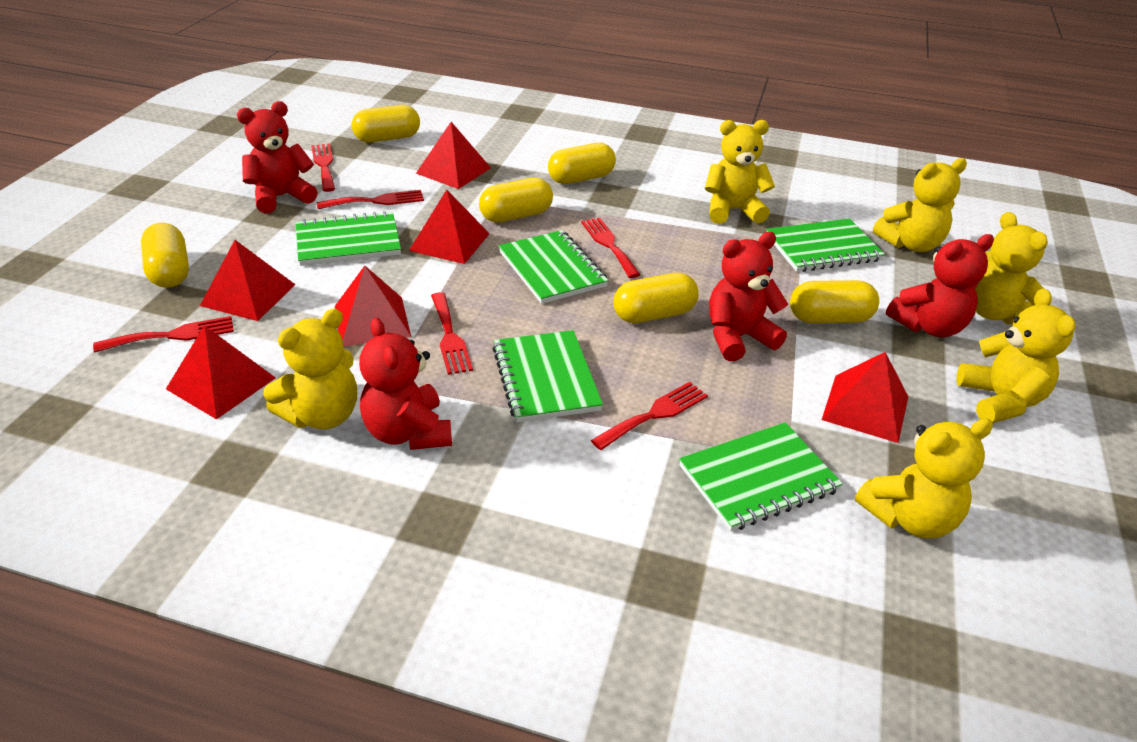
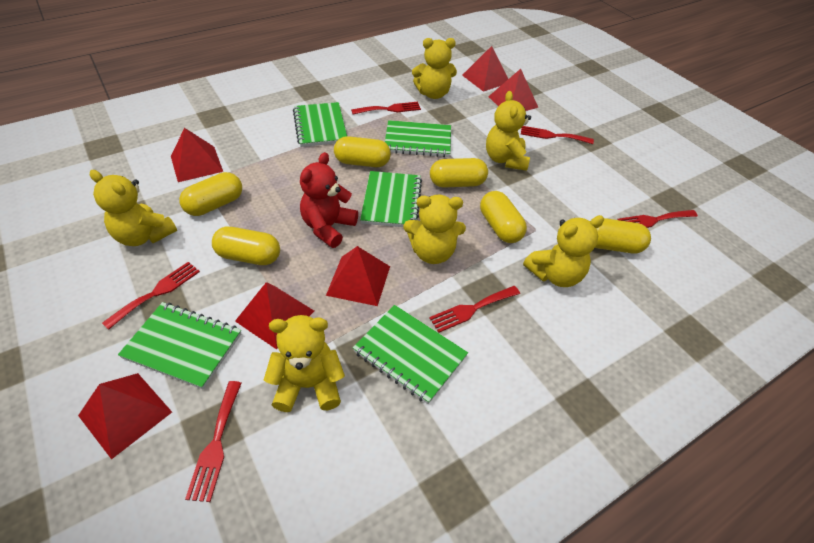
red teddy bear: [237,101,318,214] [359,317,452,450] [709,232,788,361] [886,234,994,337] = 4 -> [300,152,358,248] = 1

